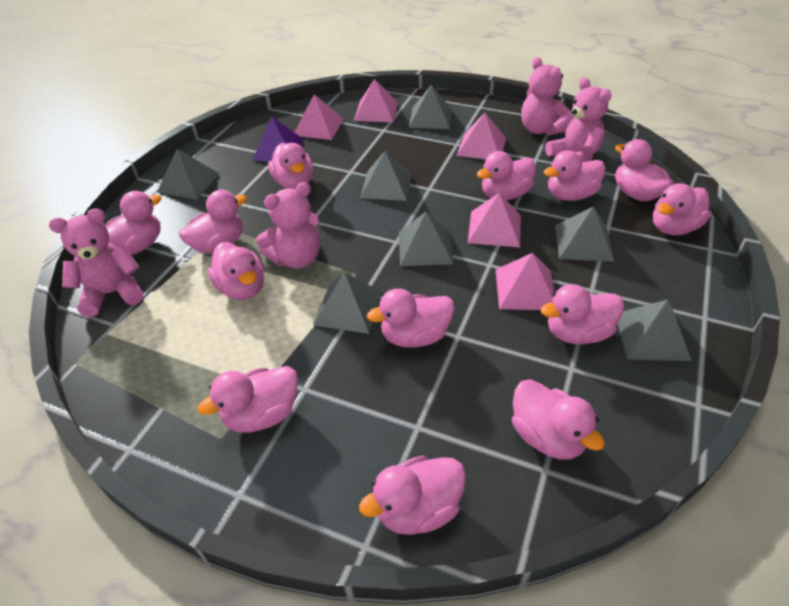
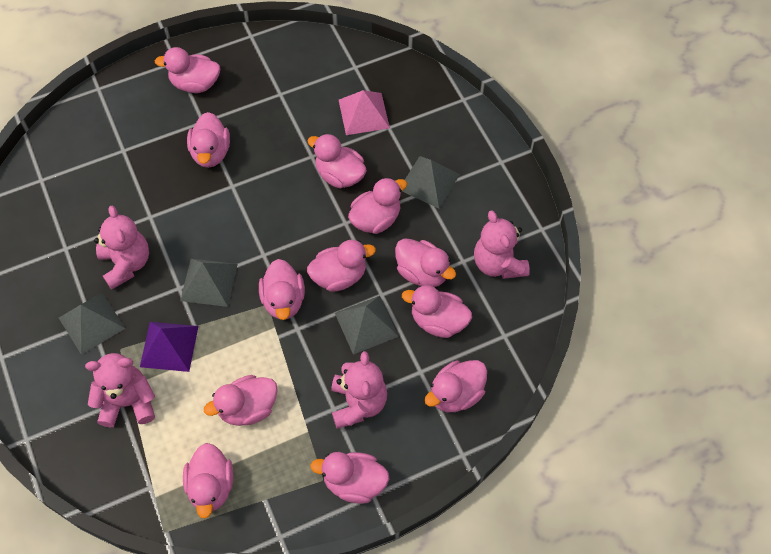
grey pyramid: [157,149,220,200] [313,272,383,334] [360,151,412,201] [399,212,454,266] [409,85,452,129] [555,207,614,262] [618,300,692,361] = 7 -> [59,293,126,355] [180,259,238,307] [335,296,399,355] [402,156,460,208] = 4
pink duck: [105,191,161,255] [179,190,247,254] [198,366,298,433] [208,242,264,300] [268,143,313,189] [359,456,466,535] [367,288,455,348] [477,151,536,200] [512,379,605,460] [541,284,624,344] [544,150,606,201] [615,139,674,201] [653,183,711,235] = 13 -> [155,47,220,93] [183,443,233,519] [187,112,230,168] [204,375,278,426] [259,259,305,320] [307,240,376,292] [308,134,367,188] [310,452,389,504] [348,177,407,234] [395,238,456,287] [402,285,472,338] [424,360,487,412] = 12
pink pyramid: [294,94,344,140] [354,79,398,122] [457,113,506,159] [468,193,521,247] [496,253,554,310] = 5 -> [339,90,390,135] = 1

